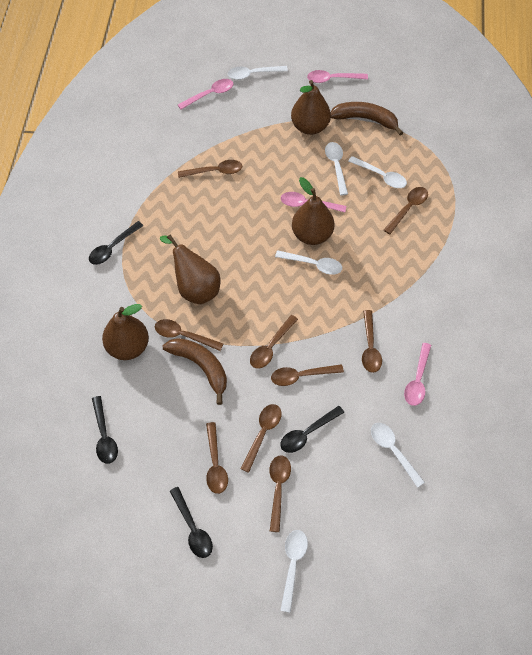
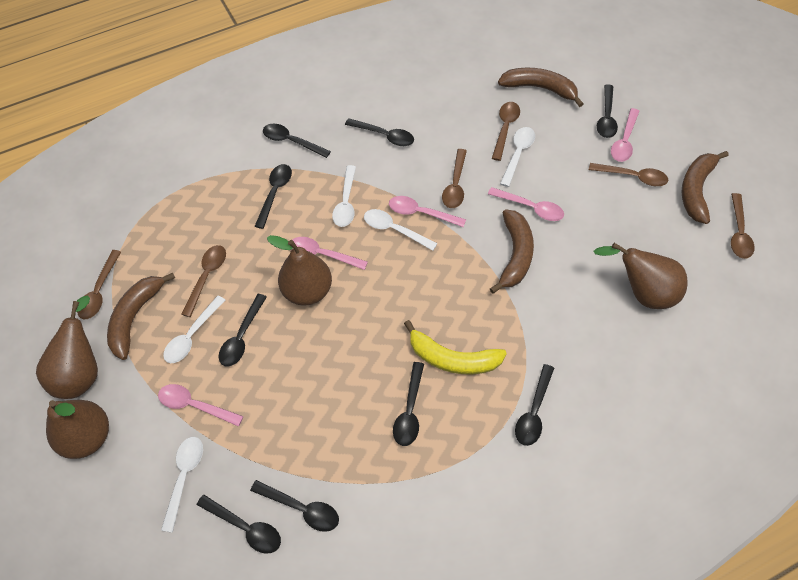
black spoon: [89,221,143,265] [92,396,118,464] [170,487,213,558] [280,406,344,453] = 4 -> [197,495,281,554] [219,294,267,367] [250,480,339,532] [254,164,292,229] [263,124,331,158] [345,118,414,146] [393,362,424,446] [515,364,554,446] [597,84,618,138] = 9
brown banana: [163,338,227,405] [331,102,403,135] = 2 -> [107,273,175,360] [490,210,534,294] [498,68,583,107] [682,151,728,224] = 4
brown spoon: [155,319,223,351] [178,160,242,178] [206,422,228,494] [240,404,282,473] [250,315,298,368] [269,455,291,532] [271,364,344,386] [362,310,382,373] [384,187,428,234] = 9 -> [77,250,121,319] [181,245,226,317] [442,149,467,208] [492,102,520,161] [589,163,668,186] [731,193,755,259] = 6
pink spoon: [178,79,234,109] [281,192,346,212] [307,70,368,83] [404,343,431,406] = 4 -> [158,384,243,427] [291,237,368,270] [389,196,466,227] [488,187,564,221] [611,108,639,162] = 5
white spoon: [228,66,288,80] [275,250,342,275] [280,530,308,613] [325,142,348,195] [348,156,407,188] [371,423,425,488] = 6 -> [161,437,203,533] [163,296,225,363] [332,165,356,227] [364,209,438,251] [500,127,535,187] = 5
yellow banana: none = 0 -> [404,320,507,374] = 1

